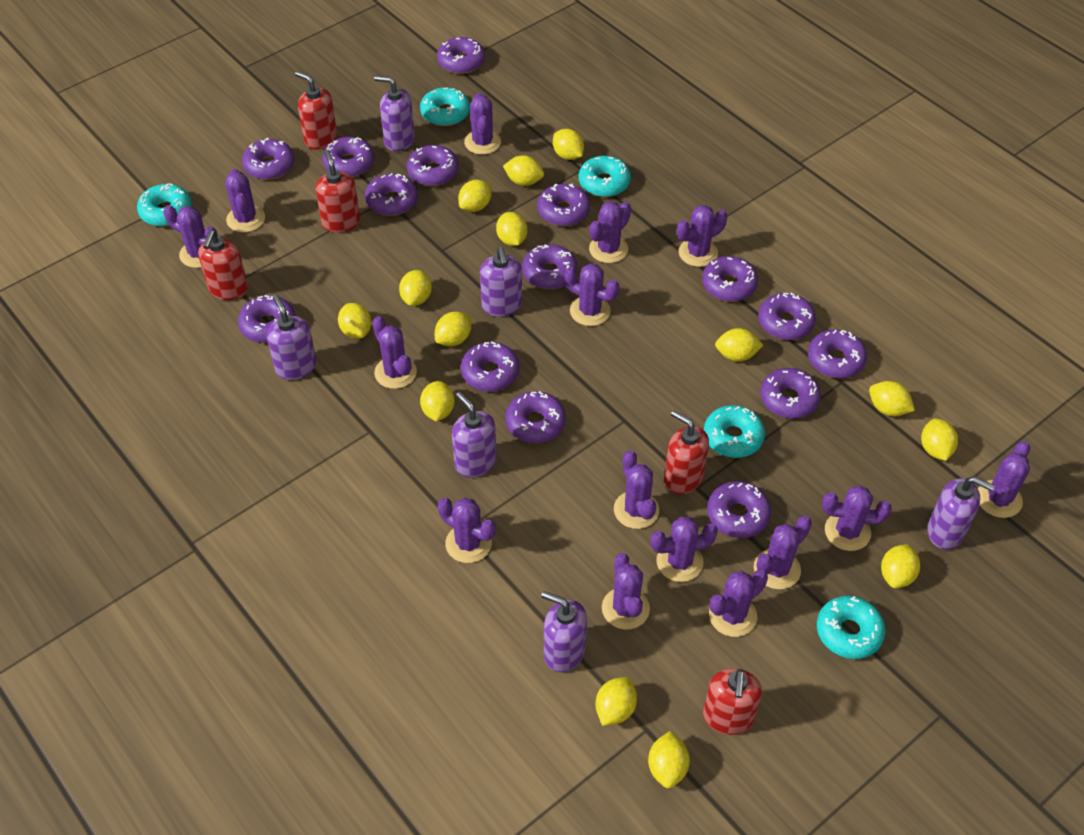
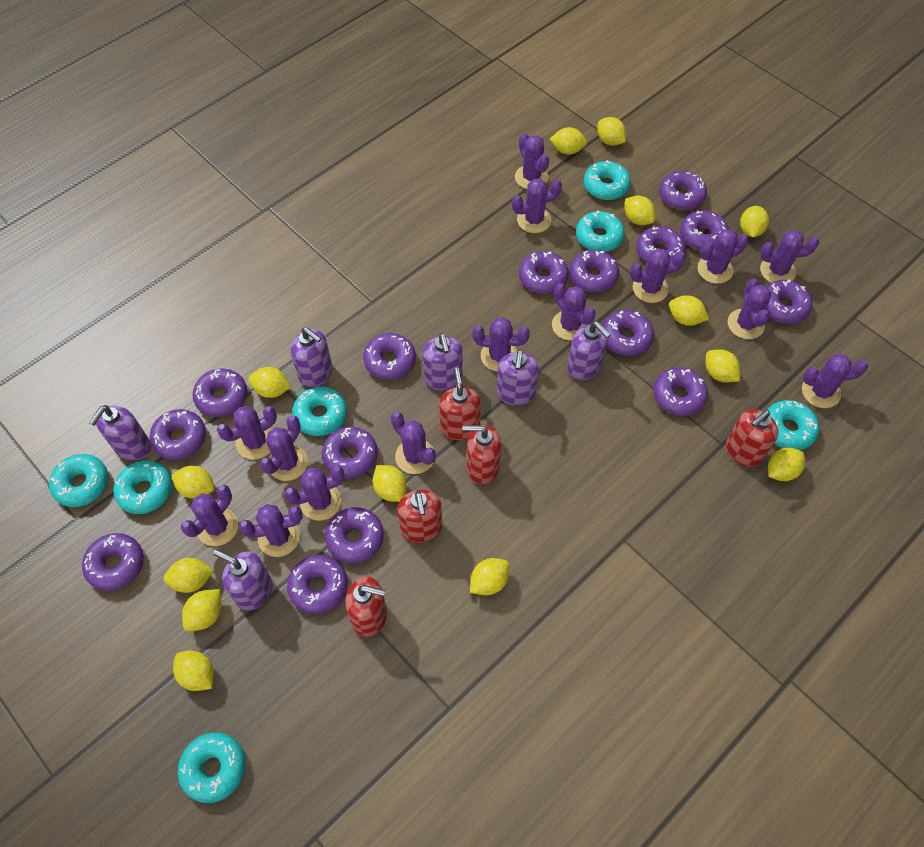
turquoise donut: [137,183,192,226] [420,87,470,126] [579,156,631,197] [704,405,765,458] [817,596,885,659] = 5 -> [49,454,108,507] [113,461,172,514] [178,732,246,803] [292,386,347,436] [576,210,625,252] [584,160,631,200] [767,400,819,450] = 7

